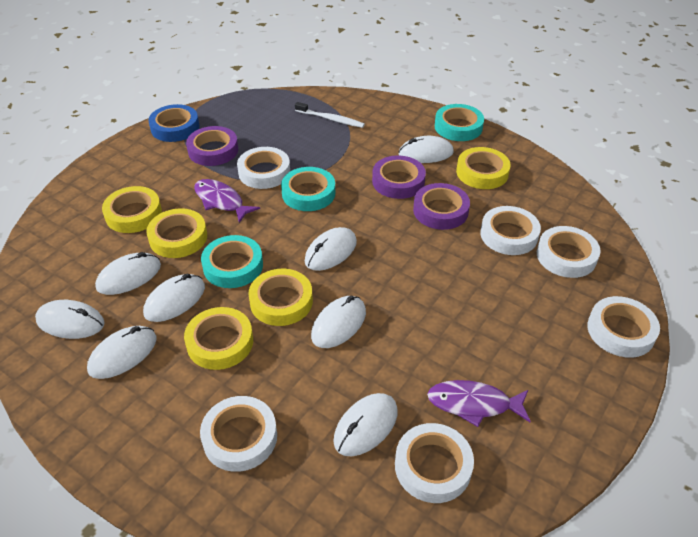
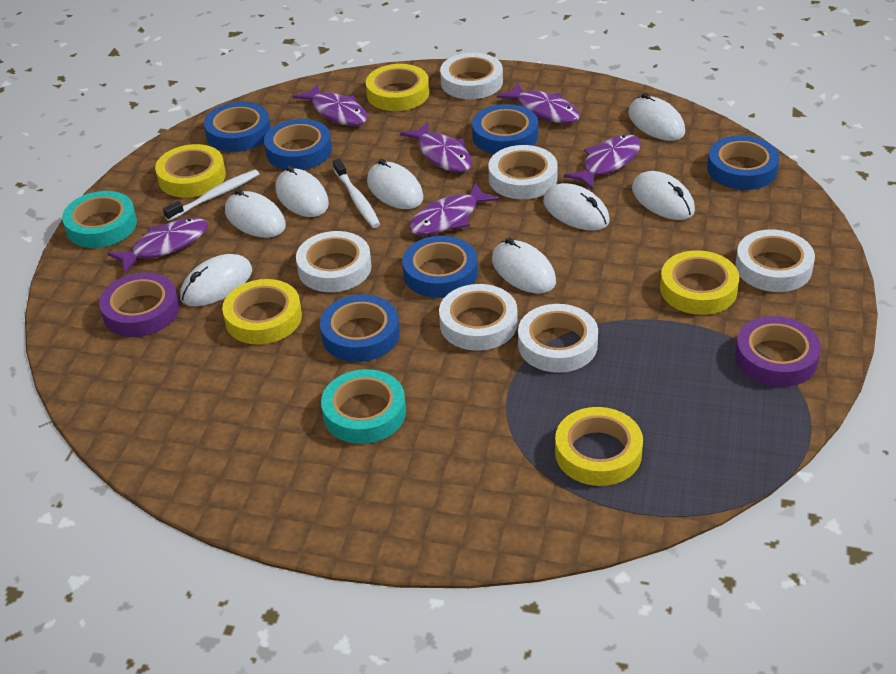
blue tape: [148,104,200,142] = 1 -> [204,102,271,152] [264,119,332,170] [320,295,400,362] [402,236,478,298] [472,104,538,154] [707,136,779,190] = 6
purple fish: [194,179,260,223] [427,380,531,427] = 2 -> [108,218,208,273] [293,83,368,126] [400,122,472,173] [409,182,500,235] [497,83,580,123] [564,135,641,190] = 6
purple tape: [186,126,238,166] [372,156,426,199] [413,183,470,230] = 3 -> [99,273,179,337] [735,316,821,387] = 2
turquoise tape: [201,235,263,288] [281,167,335,211] [435,104,484,141] = 3 -> [62,191,137,248] [321,369,406,444] = 2
white toothbrush: [295,102,365,128] = 1 -> [163,170,259,221] [333,159,380,228] = 2

